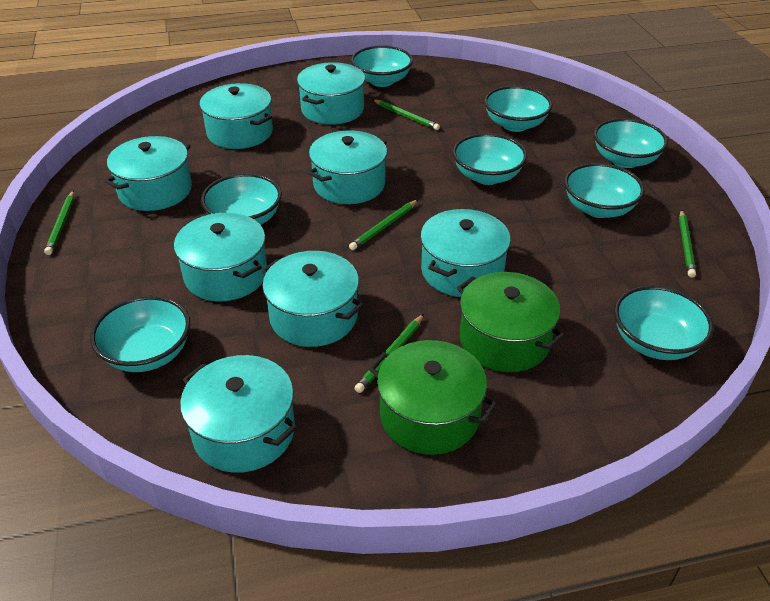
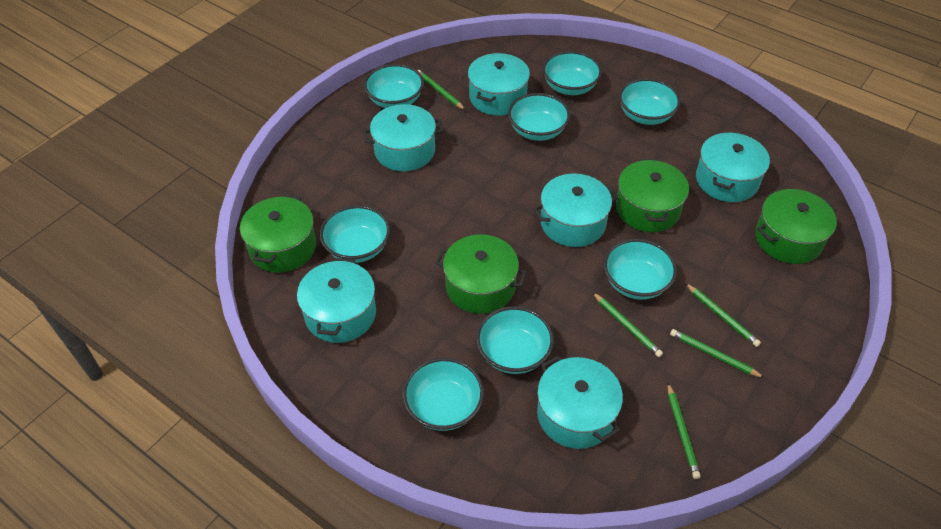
green pot: [369,340,497,455] [457,272,565,372] = 2 -> [240,195,316,273] [435,234,527,314] [616,159,689,232] [755,189,837,264] = 4
turquoise pot: [104,136,192,211] [174,213,267,302] [180,355,297,473] [200,83,273,149] [262,251,364,347] [297,62,365,125] [308,130,387,204] [420,209,511,297] = 8 -> [297,258,376,343] [363,104,444,171] [468,53,530,116] [533,173,618,247] [537,356,623,449] [696,133,770,202] = 6

